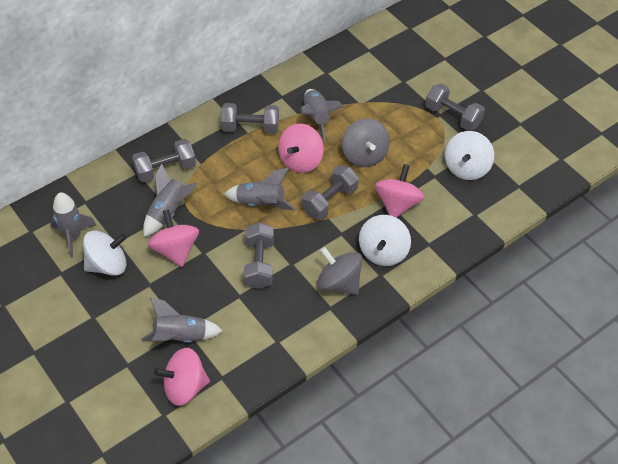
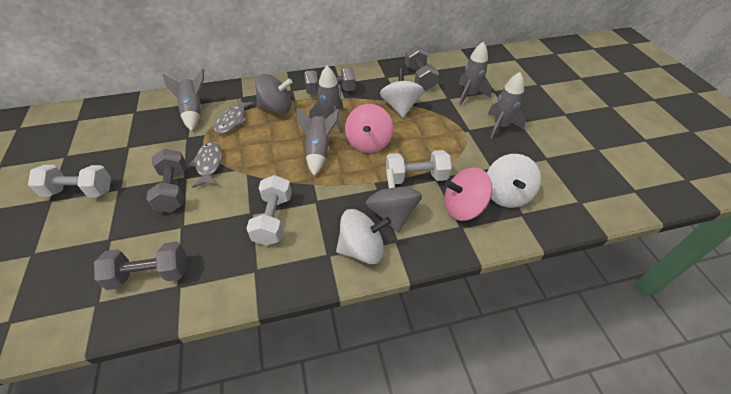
grey dumbbell: [132,139,196,182] [221,103,279,134] [244,222,274,289] [302,165,359,220] [425,84,485,131] = 5 -> [94,241,187,290] [146,149,187,213] [304,67,356,94] [405,46,439,91] = 4
grey fish: none = 0 -> [189,142,222,188] [214,99,255,134] = 2
pink spinning top: [148,210,199,267] [154,348,210,406] [278,123,324,173] [375,164,424,218] = 4 -> [345,104,393,153] [444,167,493,221] = 2
white dumbbell: none = 0 -> [28,165,111,197] [246,175,292,246] [386,150,452,184] = 3

